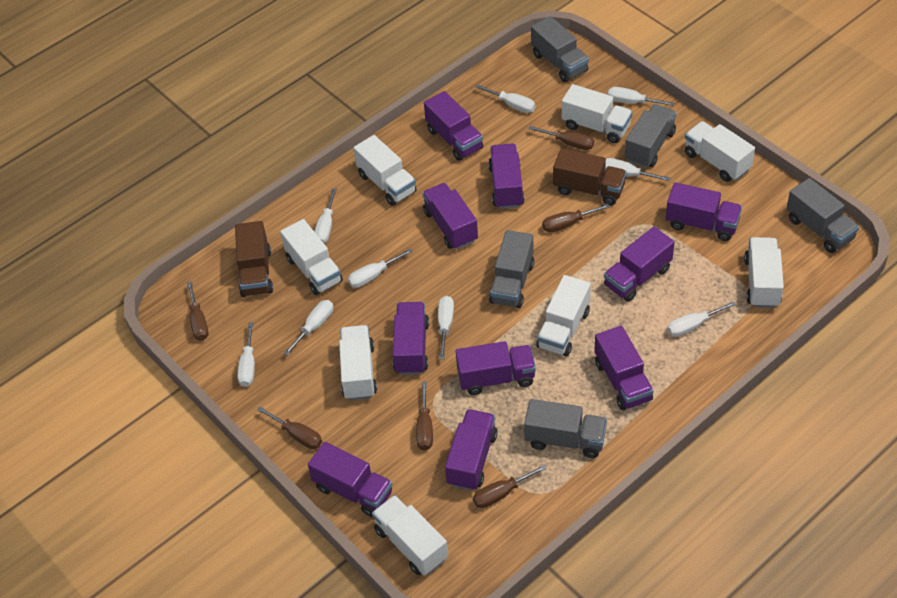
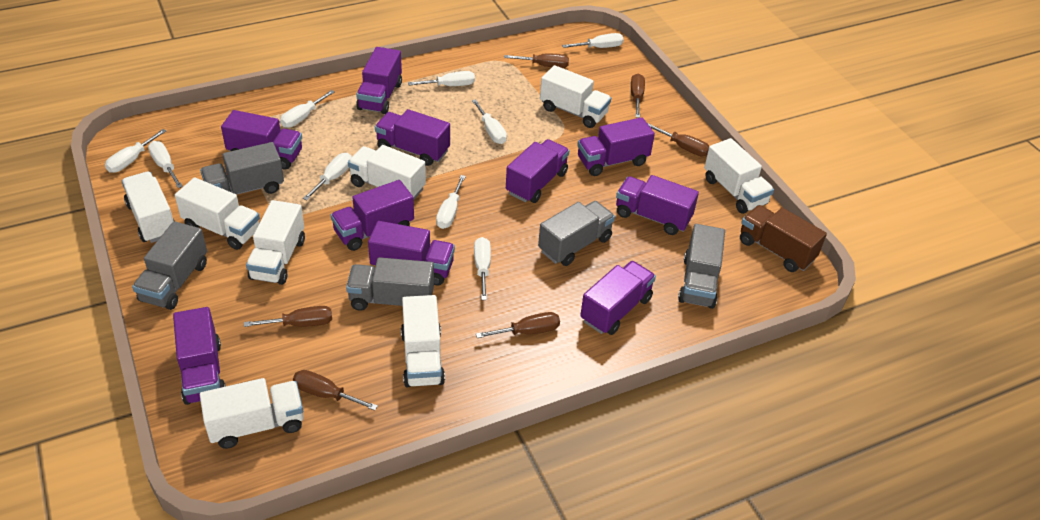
brown truck: [235,221,273,297] [553,148,627,205] = 2 -> [740,205,827,272] = 1

